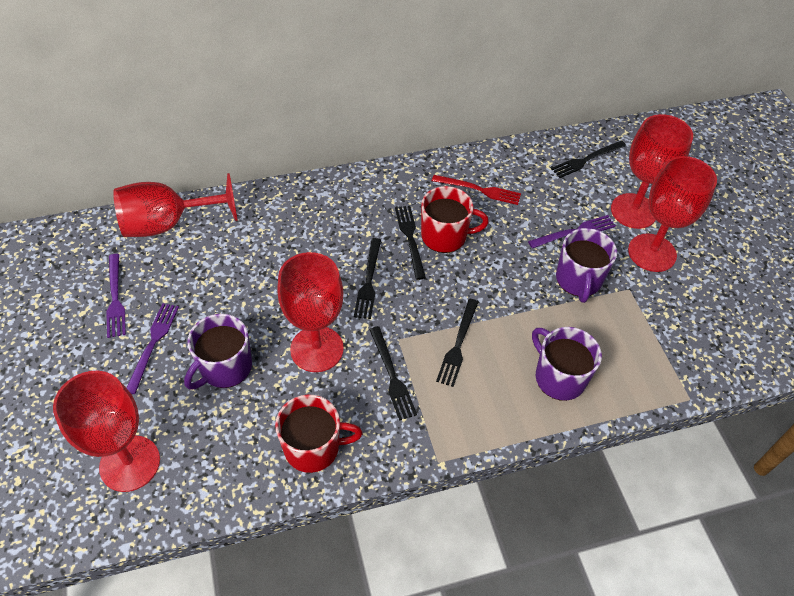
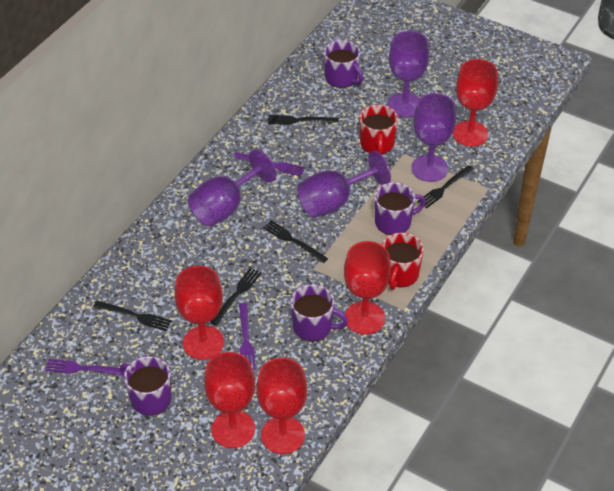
purple goblet: none = 0 -> [188,149,277,227] [297,151,391,218] [388,31,429,117] [411,93,456,182] = 4
purple mug: [184,314,252,390] [532,327,602,401] [556,228,617,303] = 3 -> [120,356,172,416] [290,285,348,341] [324,40,363,88] [374,182,426,235] = 4
red fork: [432,175,521,205] = 1 -> none = 0

